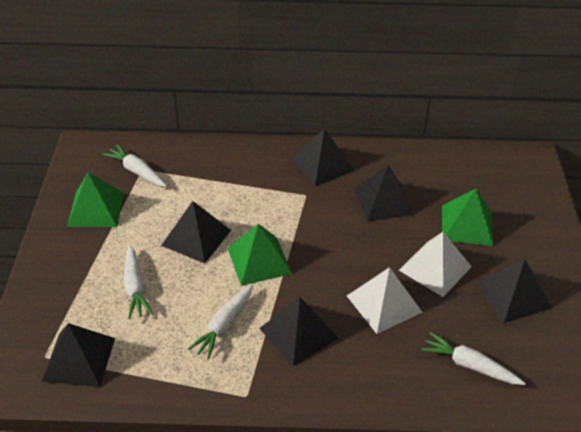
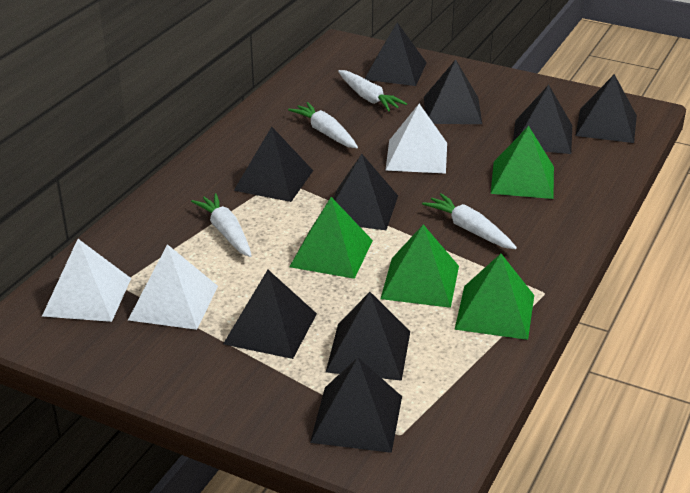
black pyramid: [42,323,115,387] [161,201,231,264] [259,297,338,366] [291,128,355,186] [354,164,414,222] [476,259,551,323] = 6 -> [223,270,317,359] [234,127,313,202] [310,357,402,453] [326,292,410,381] [333,154,398,230] [365,22,427,86] [424,59,482,124] [513,85,572,154] [576,74,637,143] = 9
green pyramid: [67,173,124,227] [228,224,292,286] [442,189,494,246] = 3 -> [289,197,373,279] [381,225,459,308] [455,254,534,340] [491,126,554,199] = 4
white pyramid: [347,267,422,334] [399,232,472,297] = 2 -> [42,239,131,322] [128,244,218,330] [385,104,447,174] = 3

